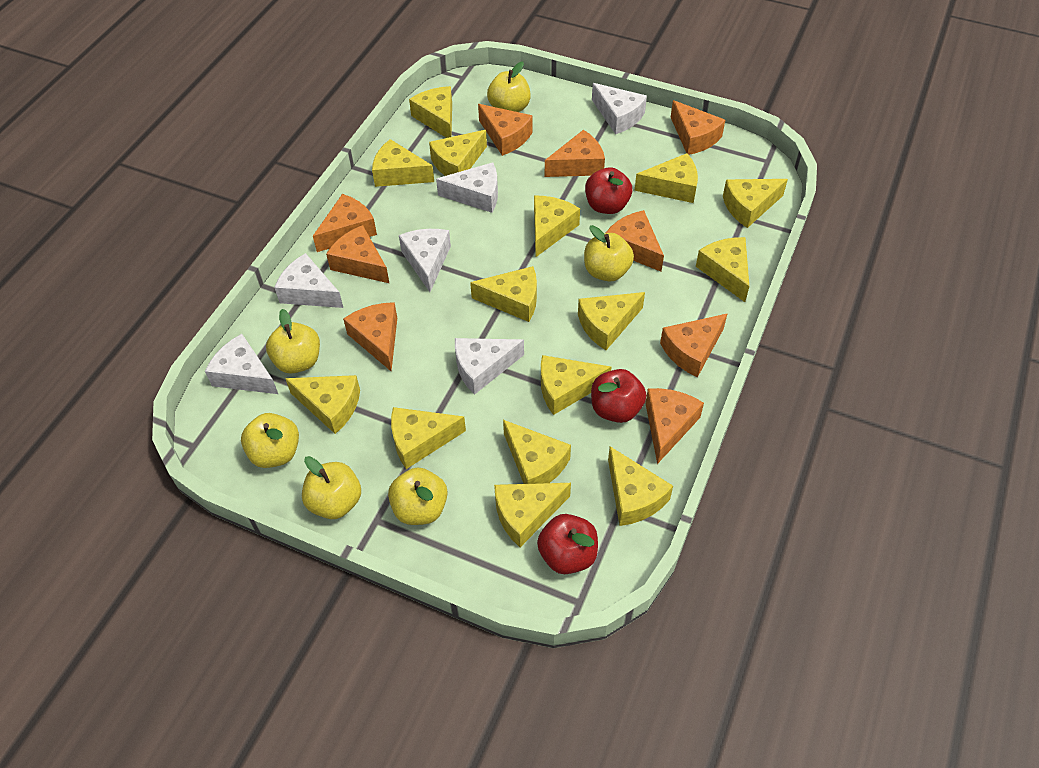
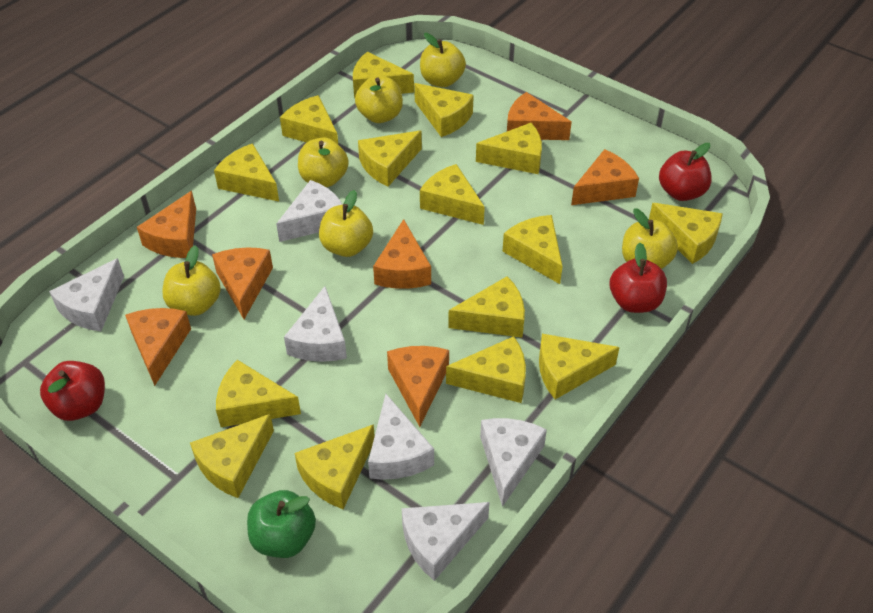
green apple: none = 0 -> [247,490,316,558] = 1
orange cheese: [313,194,377,252] [326,225,389,283] [343,302,397,371] [478,104,533,156] [545,130,605,177] [606,210,664,272] [645,388,704,464] [660,313,728,377] [671,100,725,155] = 9 -> [125,308,191,386] [137,191,196,258] [212,248,273,319] [373,219,431,289] [387,346,449,427] [507,92,572,140] [571,149,639,205] = 7

